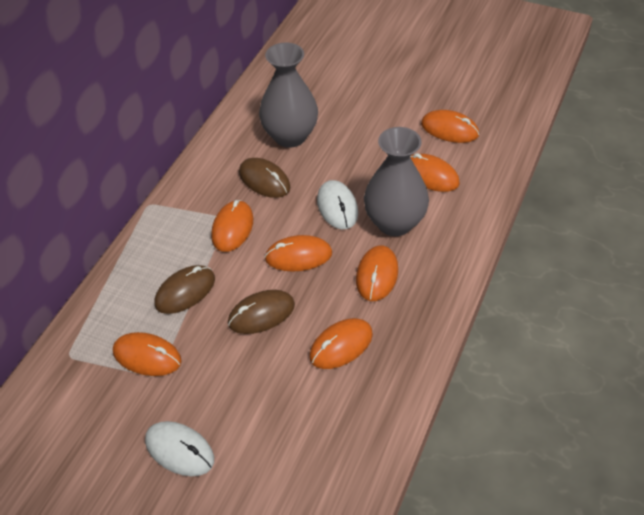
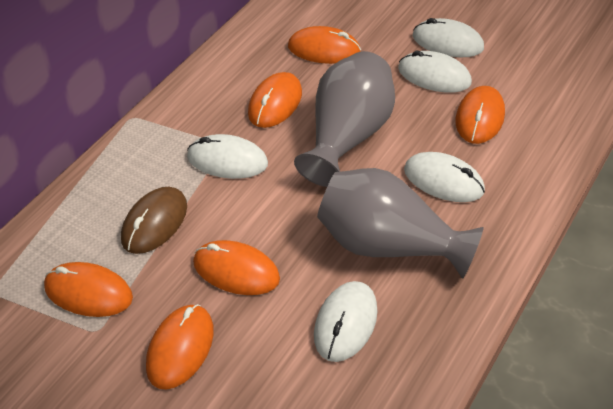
brown mouse: [154,265,215,314] [228,290,295,334] [239,158,291,198] = 3 -> [121,187,187,254] = 1
orange mouse: [113,332,181,376] [211,200,253,252] [265,235,332,272] [309,318,373,369] [356,246,398,301] [410,153,460,192] [421,110,479,143] = 7 -> [44,262,133,317] [146,304,214,390] [193,240,280,295] [248,72,302,128] [288,26,361,64] [456,86,505,144] = 6
white mouse: [145,421,214,476] [317,180,358,229] = 2 -> [187,134,268,179] [314,281,377,362] [398,51,472,93] [404,152,485,202] [413,18,484,57] = 5

